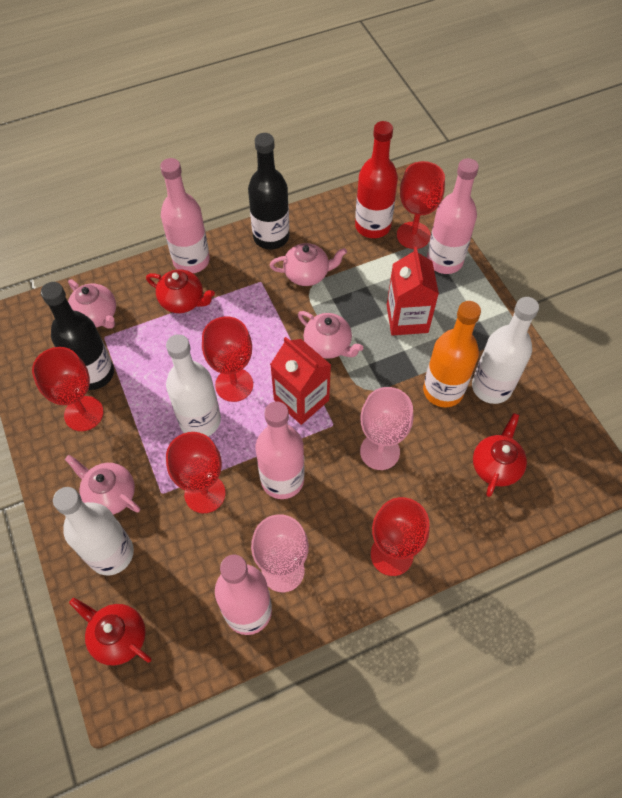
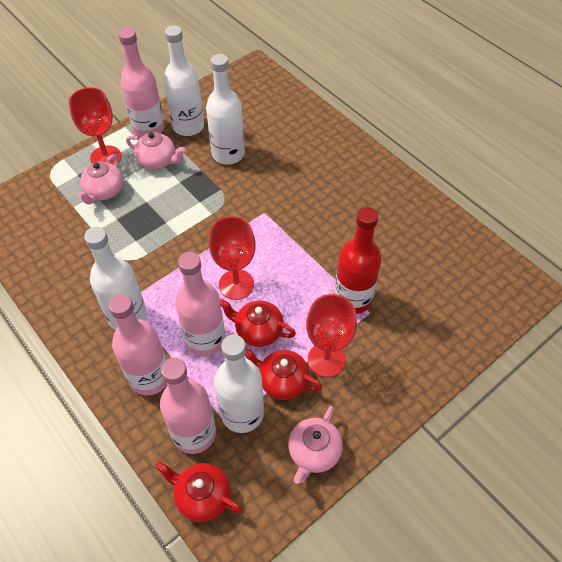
black bottle: [41,282,114,390] [248,133,289,250] = 2 -> none = 0
orange bottle: [423,301,481,407] = 1 -> none = 0
pink goblet: [251,514,309,592] [360,387,414,470] = 2 -> none = 0
pink teapot: [65,455,140,515] [68,279,116,329] [270,243,347,286] [298,311,363,359] = 4 -> [77,154,123,205] [126,132,185,170] [288,406,343,484] = 3
red carton: [270,337,331,425] [387,247,439,335] = 2 -> none = 0
red goblet: [32,347,104,431] [166,432,225,513] [202,317,253,402] [371,497,430,576] [397,161,445,249] = 5 -> [69,87,122,165] [209,216,256,300] [306,294,357,377] = 3
white bottle: [53,487,134,575] [166,334,221,436] [472,297,539,404] = 3 -> [84,227,147,330] [164,26,204,136] [206,54,245,165] [214,335,264,433] = 4

